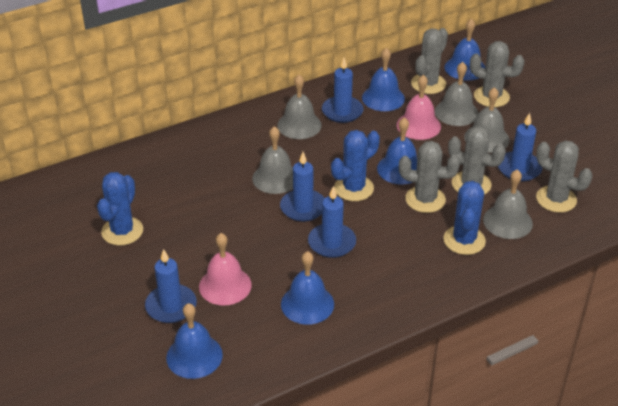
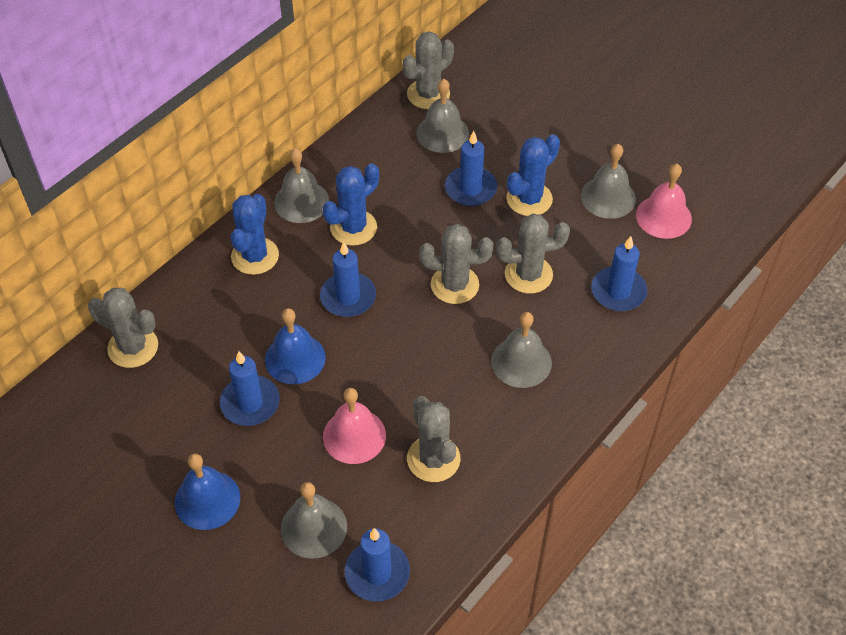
blue bell: [166,303,223,379] [281,251,334,325] [362,48,405,111] [377,117,417,184] [444,18,485,81] = 5 -> [175,454,240,530] [265,308,326,384] = 2

